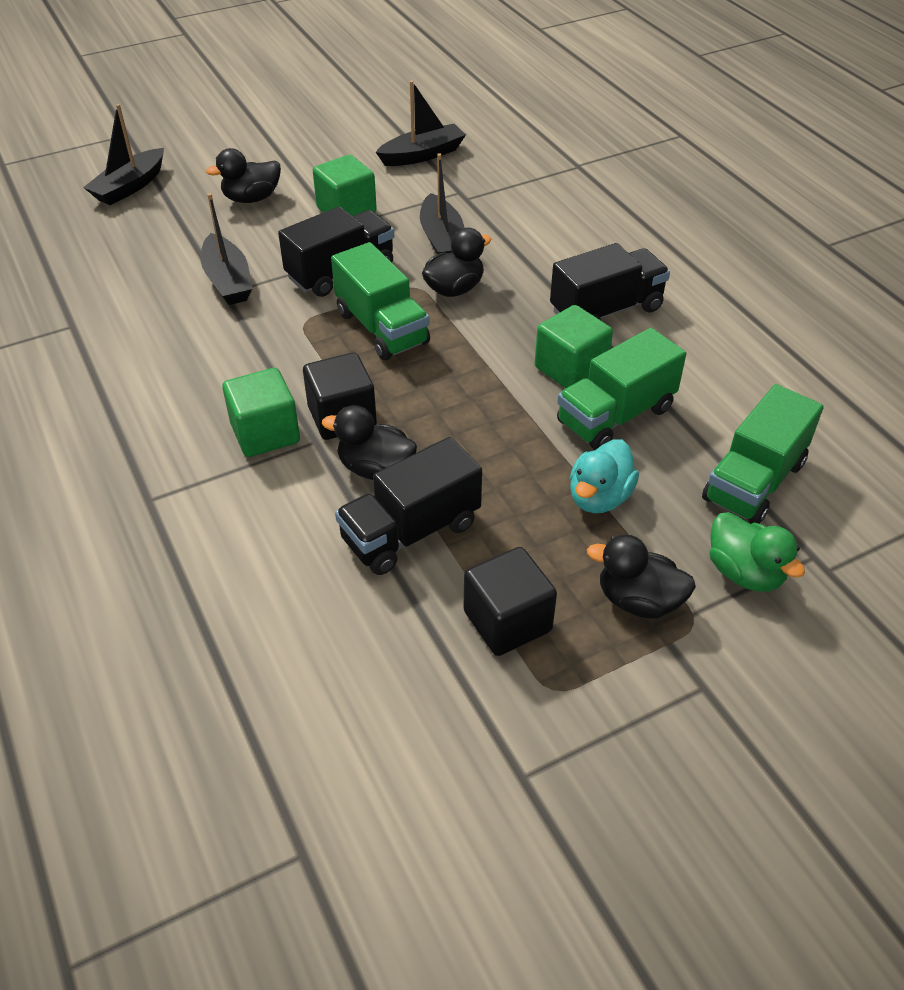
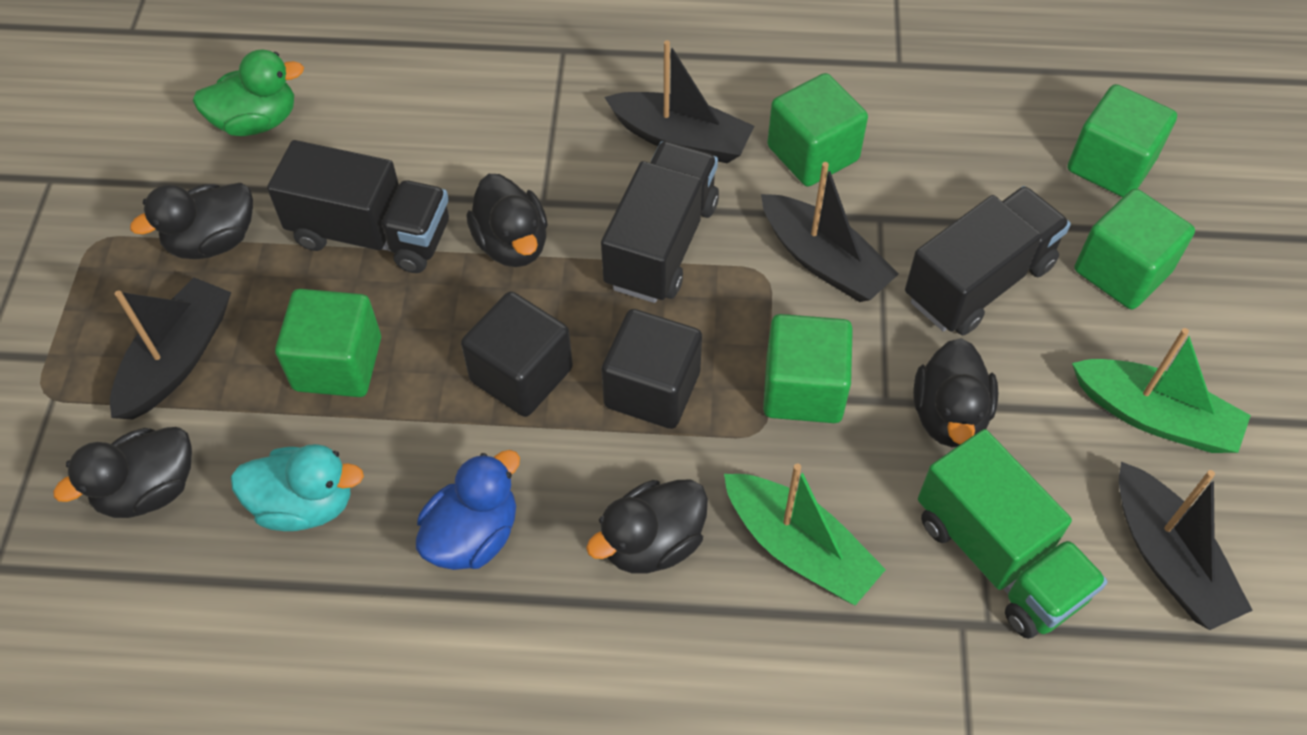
black duck: [206,148,281,203] [322,405,417,480] [422,228,491,297] [587,534,696,619] = 4 -> [53,427,192,518] [130,183,253,259] [467,174,548,267] [586,479,708,574] [913,338,998,447] = 5
blue duck: none = 0 -> [416,450,520,570] = 1
green boat: none = 0 -> [724,464,886,605] [1072,328,1251,453] = 2
green cube: [222,368,300,457] [313,155,377,216] [535,305,613,388] = 3 -> [275,289,381,397] [763,314,853,423] [767,73,868,186] [1068,84,1177,197] [1075,189,1195,309] = 5
green truck: [331,242,430,360] [557,328,686,450] [702,384,824,524] = 3 -> [918,429,1108,639] = 1

